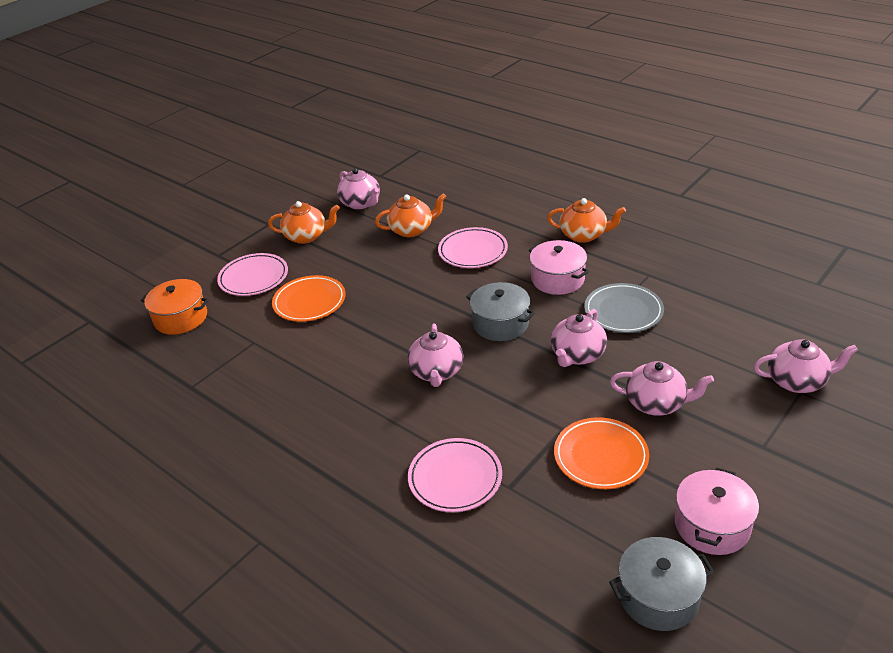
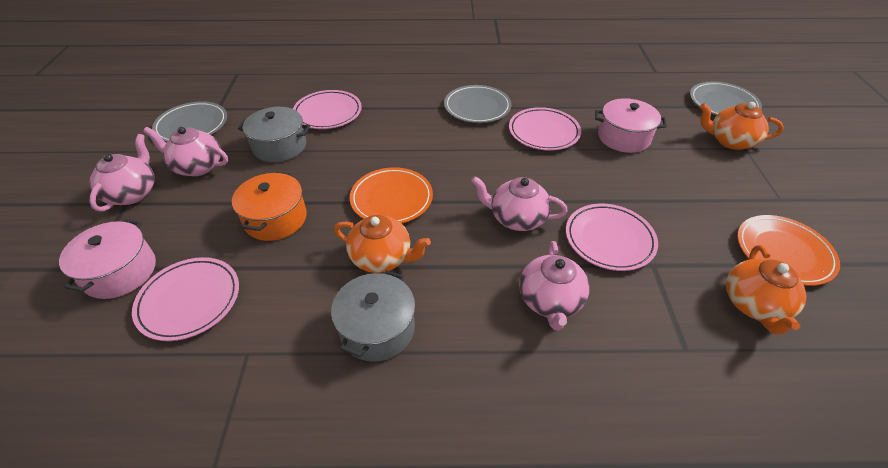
grey plate: [584,283,664,333] = 1 -> [152,101,227,142] [444,85,512,123] [690,81,762,115] = 3
pink plate: [217,253,288,296] [408,438,502,512] [438,227,508,268] = 3 -> [132,257,239,341] [293,90,362,129] [509,107,581,151] [566,204,658,271] = 4
pink teapot: [337,168,380,209] [407,323,463,387] [551,309,607,367] [610,361,714,416] [753,339,858,393] = 5 -> [89,134,155,212] [143,127,228,176] [471,176,568,231] [519,241,590,330] = 4

